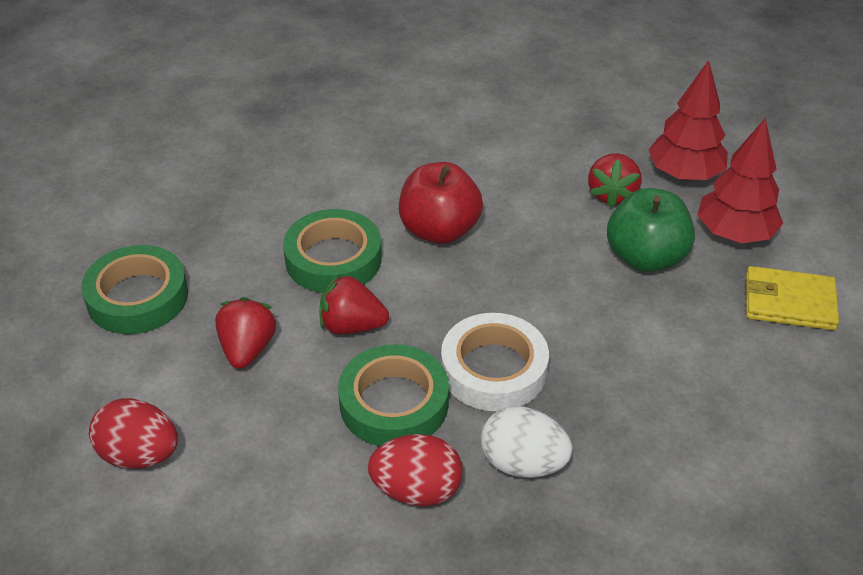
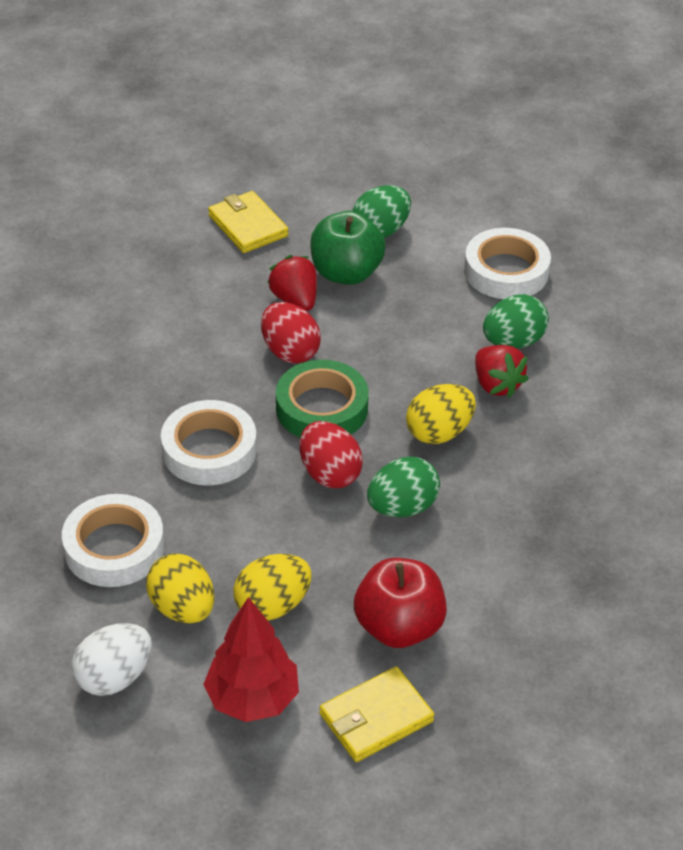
green egg: none = 0 -> [352,185,411,238] [367,457,440,517] [483,294,549,349] = 3
green tape: [81,245,188,334] [283,209,382,293] [338,344,449,446] = 3 -> [276,360,369,438] = 1
red strawberry: [215,297,276,369] [320,274,389,335] [588,153,641,208] = 3 -> [267,255,317,311] [475,345,529,398] = 2
red tree: [649,60,728,181] [698,118,783,243] = 2 -> [203,597,299,722] = 1
white tape: [441,313,549,411] = 1 -> [62,494,164,587] [161,400,257,485] [464,228,551,299] = 3
yellow egg: none = 0 -> [146,553,214,624] [233,554,311,621] [406,384,476,444] = 3
yellow wallet: [746,266,839,330] = 1 -> [208,191,289,253] [319,666,434,762] = 2

